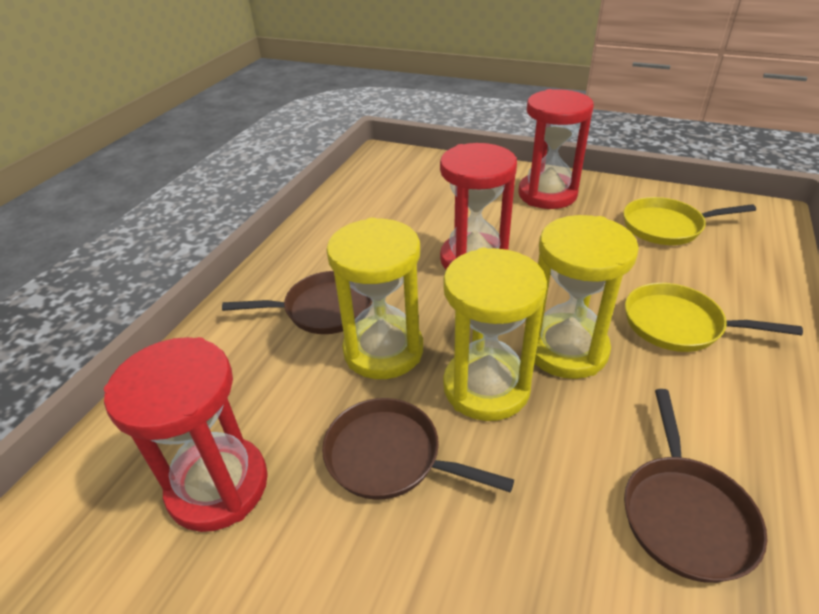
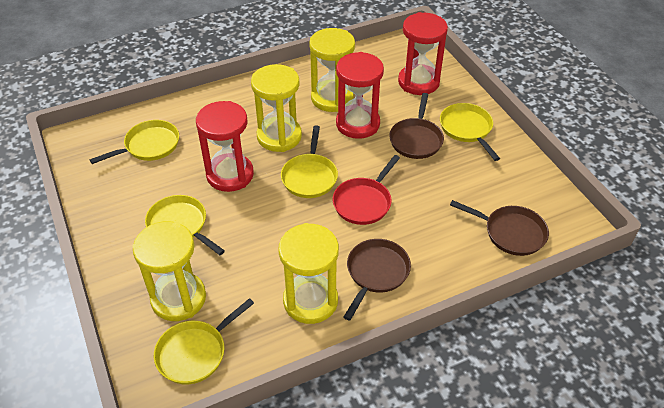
red pan: none = 0 -> [333,155,400,225] = 1
yellow hourglass: [326,218,423,379] [443,248,547,421] [534,215,639,379] = 3 -> [133,221,206,321] [251,64,302,152] [278,223,339,324] [309,28,355,112] = 4
yellow pan: [623,197,756,245] [625,283,803,352] = 2 -> [90,120,179,164] [145,195,225,255] [154,298,254,384] [281,125,338,198] [440,103,500,161] = 5

